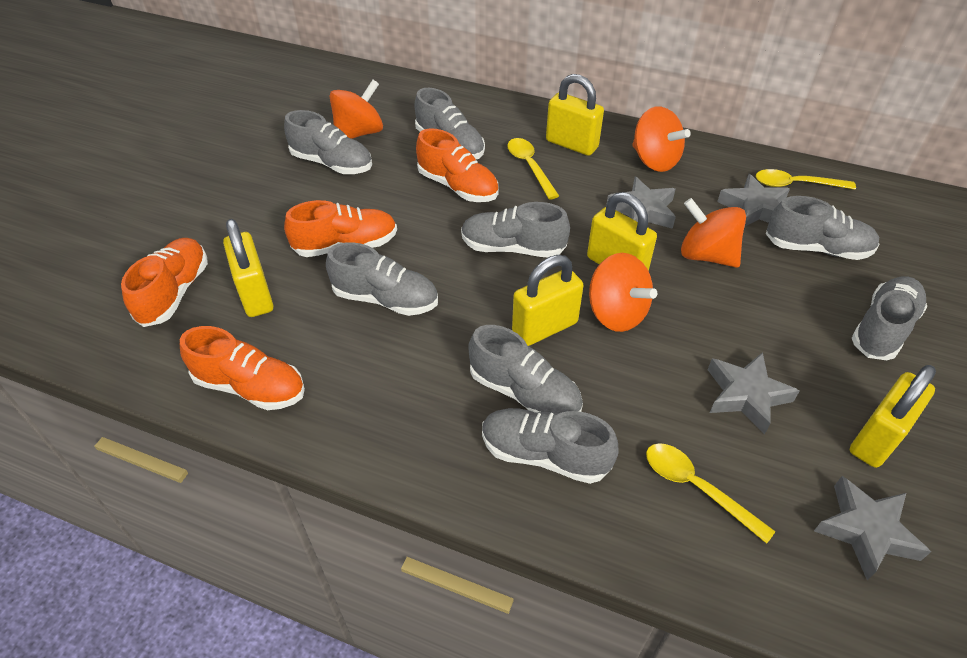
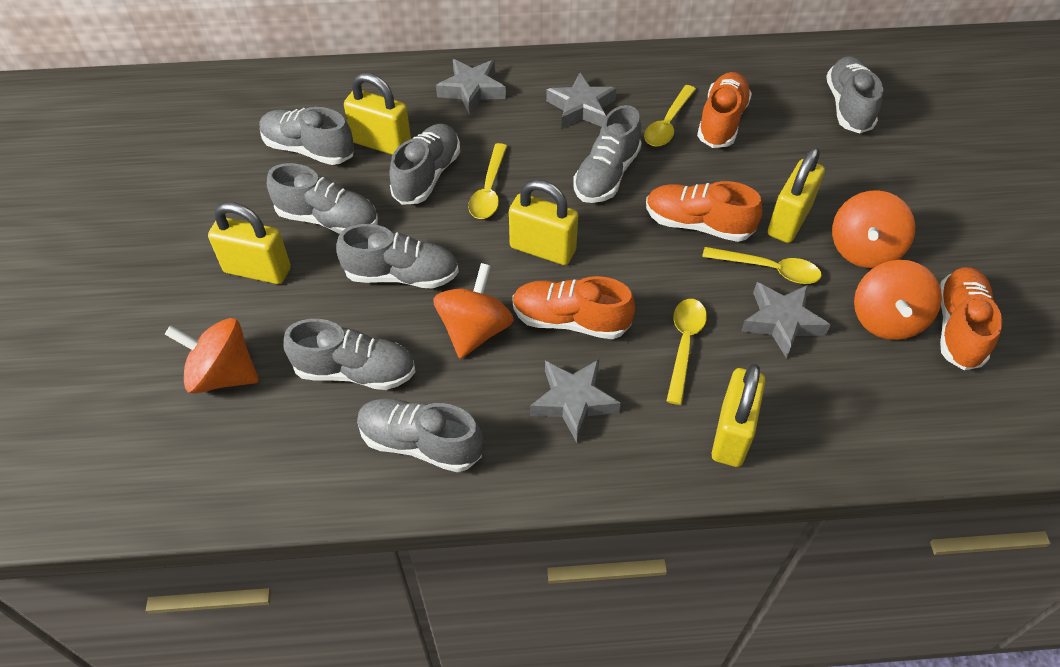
yellow spoon: [507,138,559,200] [646,443,775,544] [756,169,856,190] = 3 -> [468,143,507,219] [644,85,696,147] [667,299,707,405] [702,247,822,284] = 4

